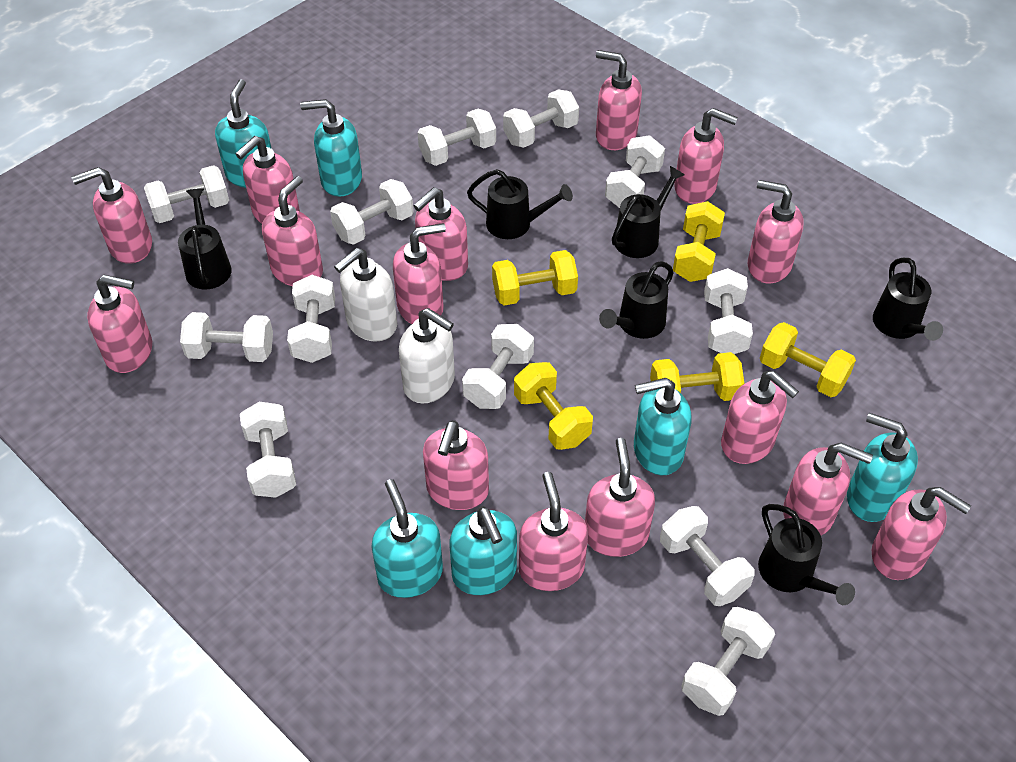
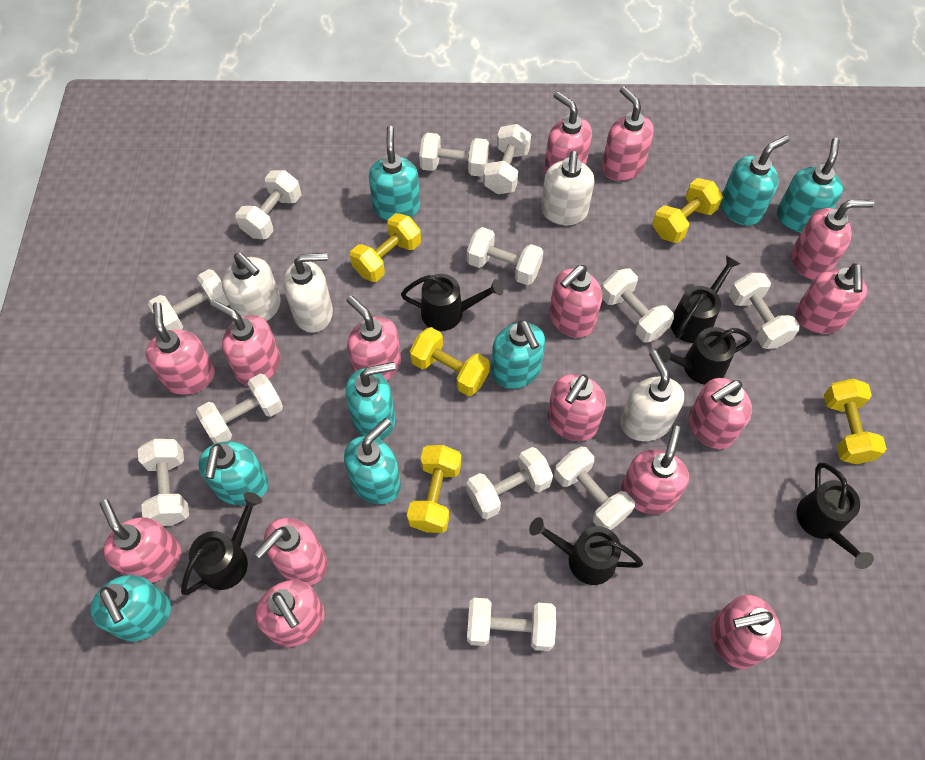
turquoise soap dispenser: [215,79,272,188] [300,99,362,197] [371,479,443,598] [449,506,517,595] [634,378,691,475] [847,413,918,522] = 6 -> [90,575,171,642] [198,441,268,505] [344,418,401,504] [346,362,396,440] [369,126,420,221] [491,320,546,389] [721,135,790,226] [777,138,843,232] = 8
white soap dispenser: [334,248,397,342] [399,308,455,404] = 2 -> [222,253,281,321] [283,253,333,333] [541,151,594,225] [620,350,684,441] = 4

